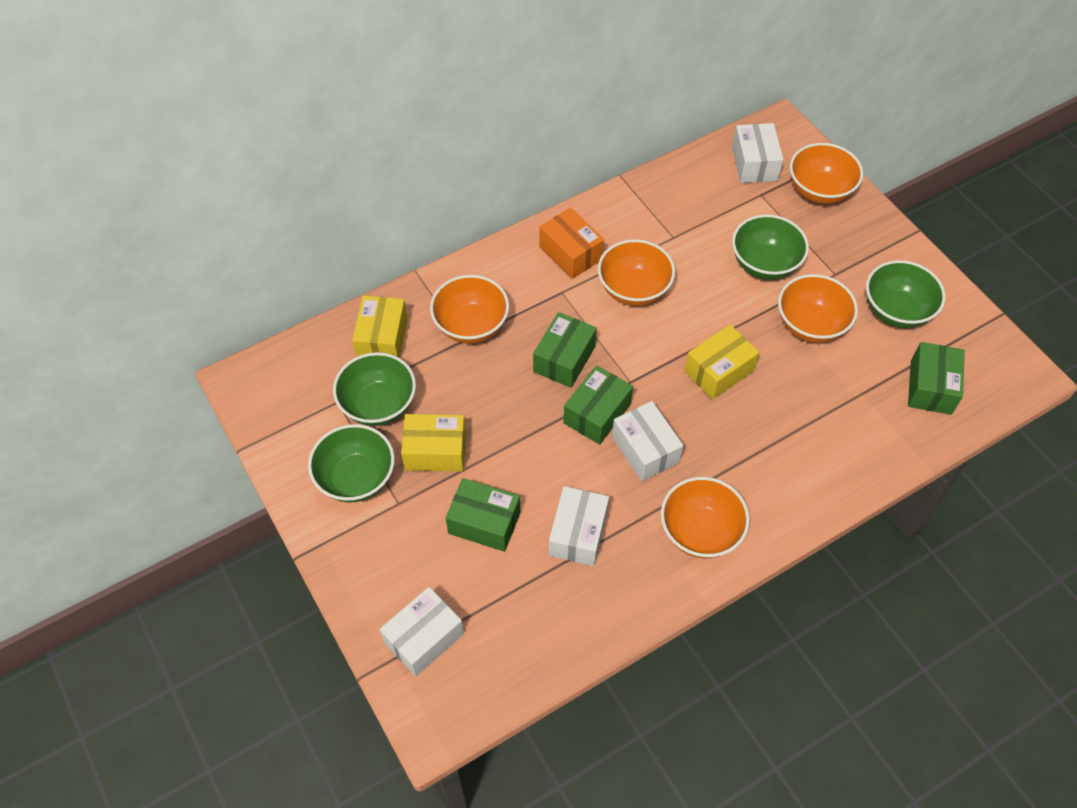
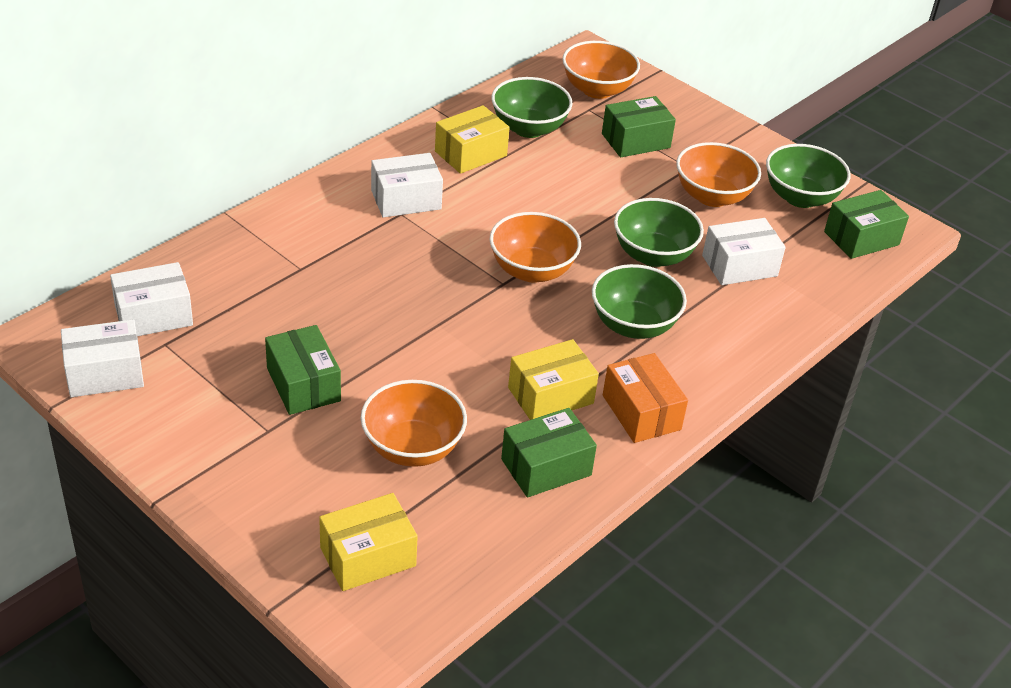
orange bowl: [430,275,509,344] [598,239,675,306] [661,477,750,559] [778,274,858,343] [790,143,863,204] = 5 -> [361,380,467,467] [490,212,581,283] [562,41,640,99] [676,142,761,207] = 4

